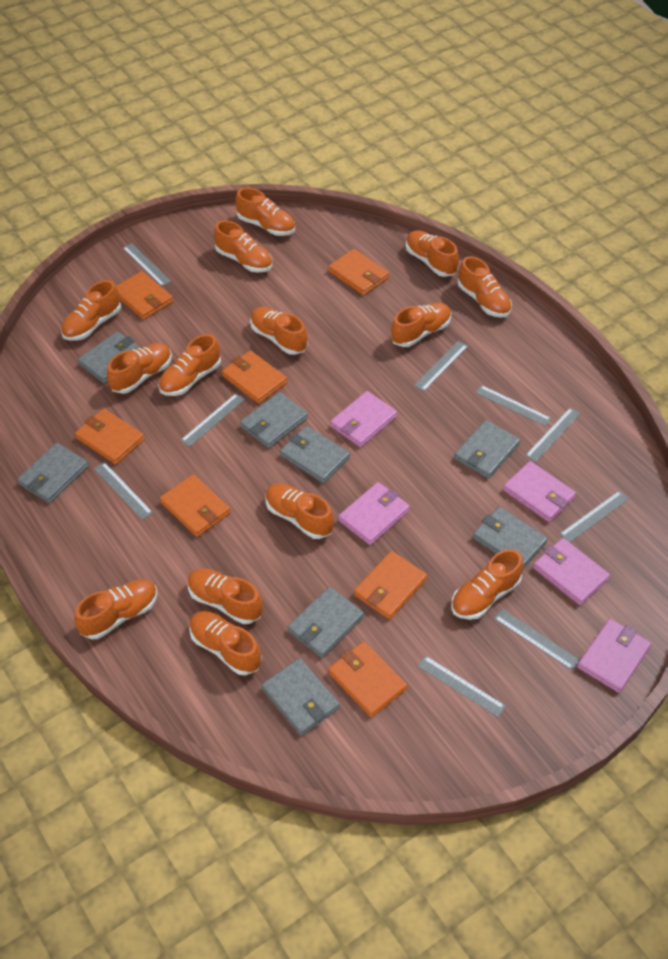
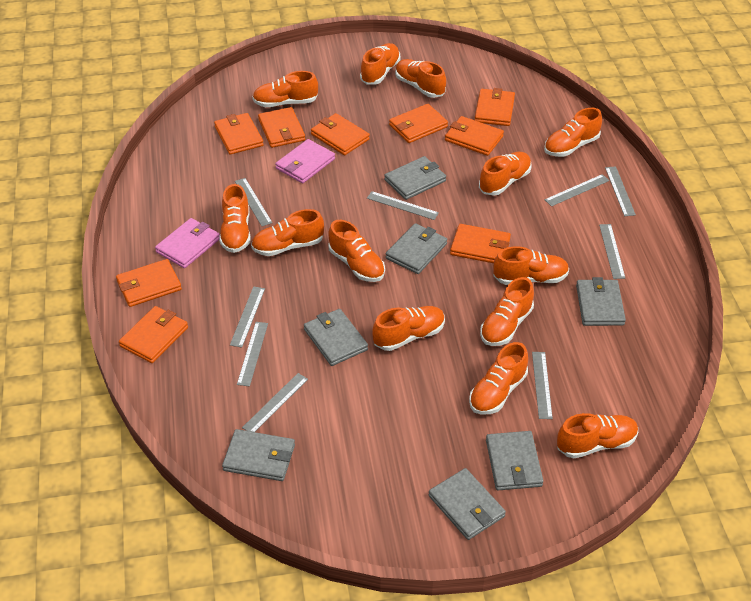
grey wallet: [17,443,89,503] [78,331,140,384] [240,392,308,448] [261,658,340,736] [280,426,350,483] [288,587,364,658] [454,420,520,479] [473,507,548,569] = 8 -> [222,429,295,481] [304,309,368,366] [384,156,446,200] [386,223,447,274] [429,468,506,540] [486,431,543,490] [576,277,626,326] = 7
orange shoe: [61,280,121,341] [74,579,158,639] [107,343,172,394] [158,334,221,396] [187,568,263,624] [189,611,262,675] [214,221,272,272] [235,188,295,236] [250,307,308,355] [265,483,334,539] [391,302,451,347] [406,230,459,277] [451,549,523,620] [458,256,512,318] = 14 -> [219,184,251,253] [251,209,324,256] [252,71,318,107] [328,220,385,282] [360,43,400,85] [372,306,445,351] [395,59,446,98] [469,342,528,414] [479,152,532,196] [480,277,534,346] [493,246,569,285] [544,108,602,157] [557,413,638,459] = 13
orange wallet: [75,409,145,465] [116,271,173,320] [160,474,231,537] [222,350,287,404] [328,249,389,296] [328,641,407,717] [354,551,427,620] = 7 -> [116,259,182,307] [119,306,188,363] [214,113,264,155] [258,107,305,148] [311,113,370,155] [389,104,448,143] [445,116,504,156] [450,224,511,263] [475,88,515,126] = 9
pink wallet: [330,391,397,447] [338,482,410,545] [503,461,576,522] [533,538,610,605] [577,619,651,693] = 5 -> [155,218,220,268] [275,139,335,184] = 2

